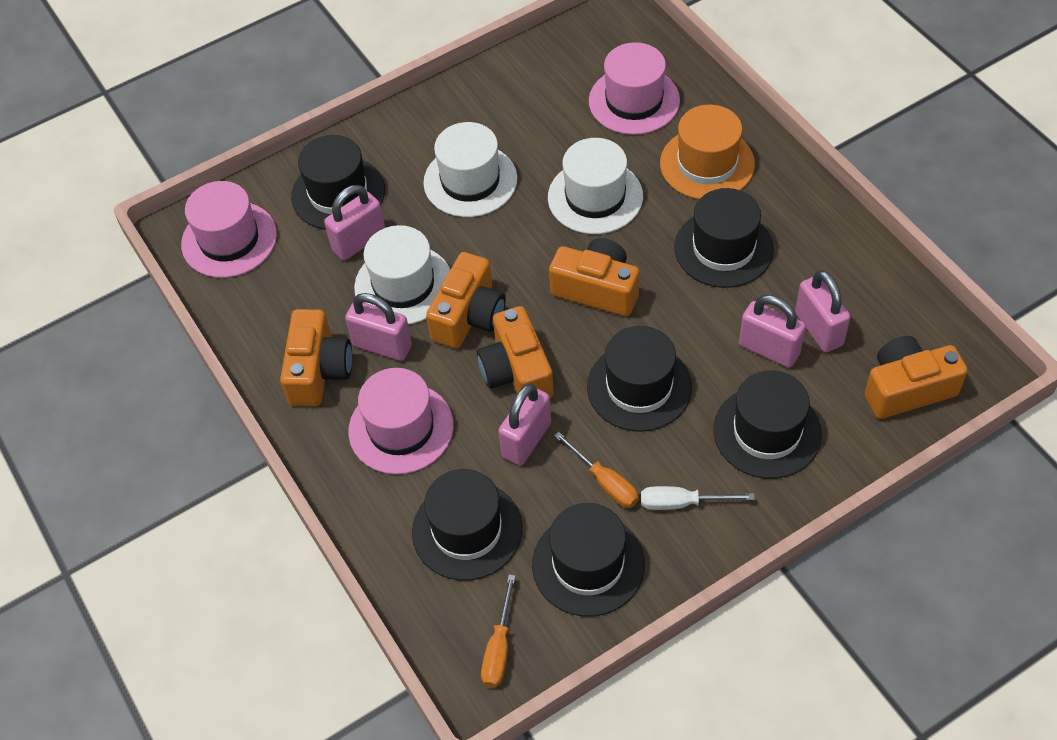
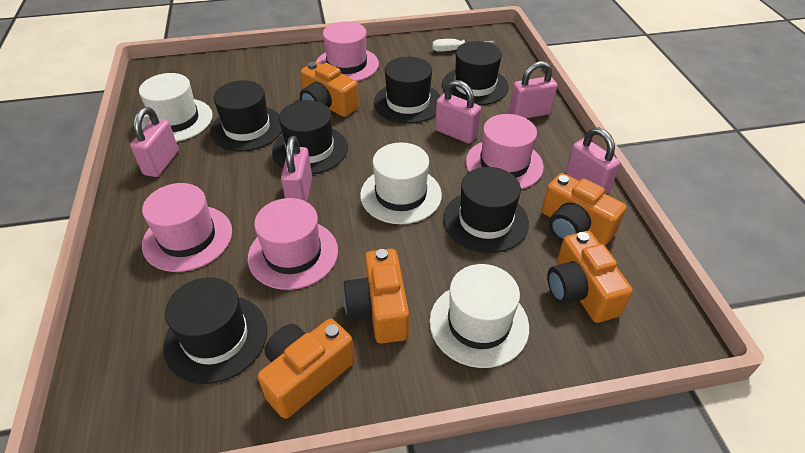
orange hat: [660,105,755,199] = 1 -> none = 0
orange screwdriver: [481,575,516,687] [554,432,639,508] = 2 -> none = 0
pink hat: [181,181,277,278] [348,368,454,474] [589,42,680,135] = 3 -> [142,183,232,272] [248,198,338,290] [316,21,379,81] [466,114,544,189] = 4

